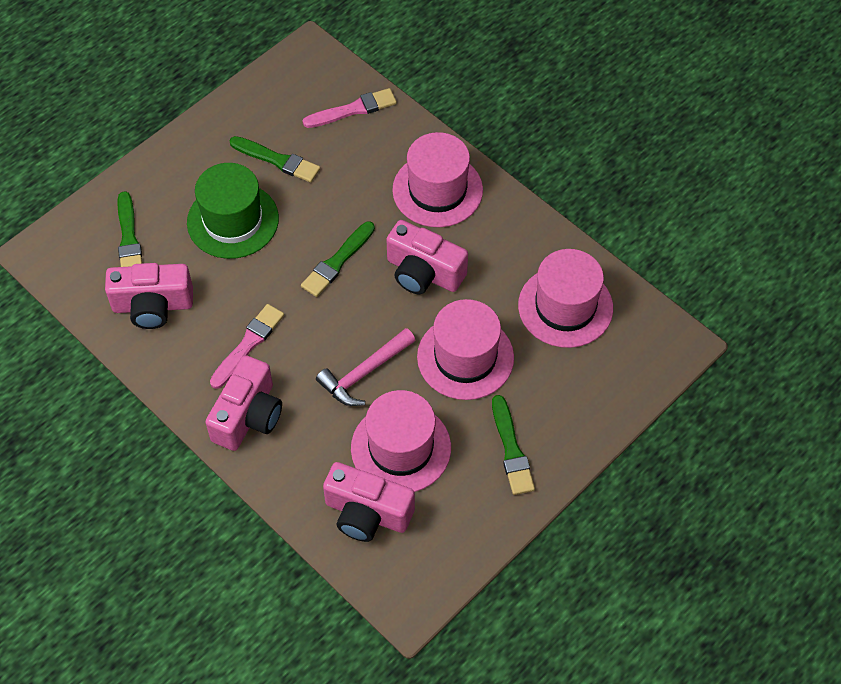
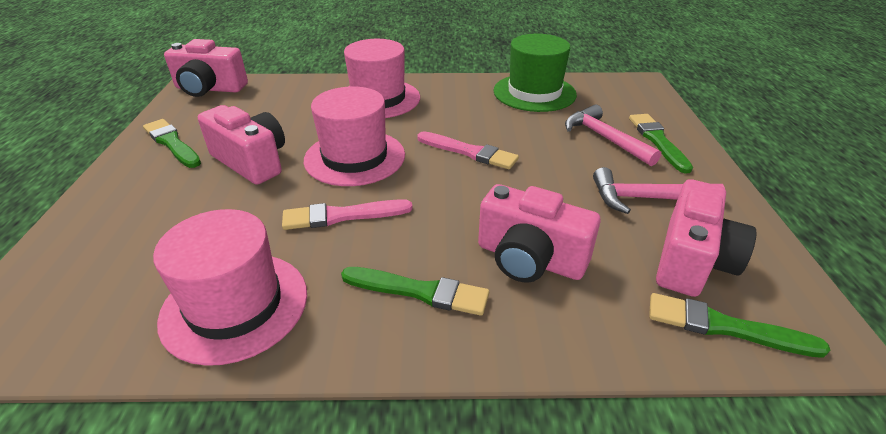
pink hammer: [316,328,415,406] = 1 -> [565,105,661,166] [593,167,725,214] = 2
pink hat: [351,390,451,492] [392,132,483,227] [417,299,514,400] [518,249,613,348] = 4 -> [153,209,307,366] [304,86,405,186] [344,39,420,118] = 3

